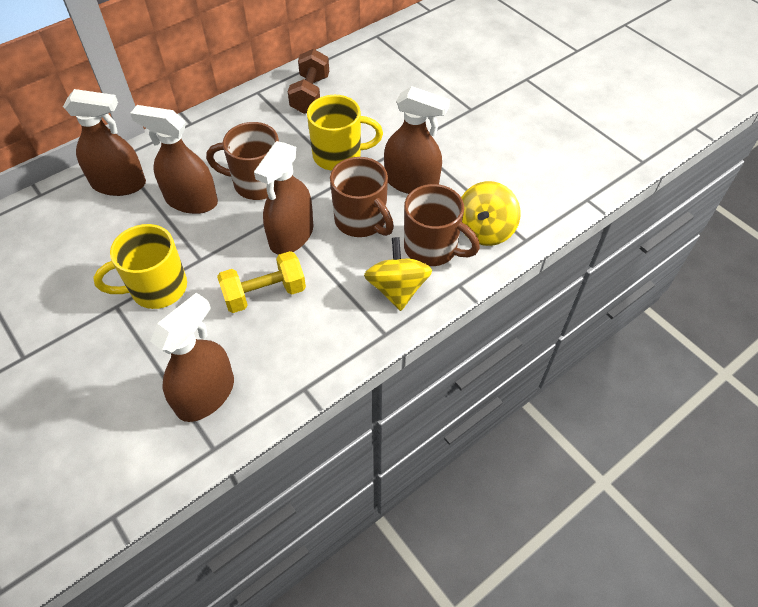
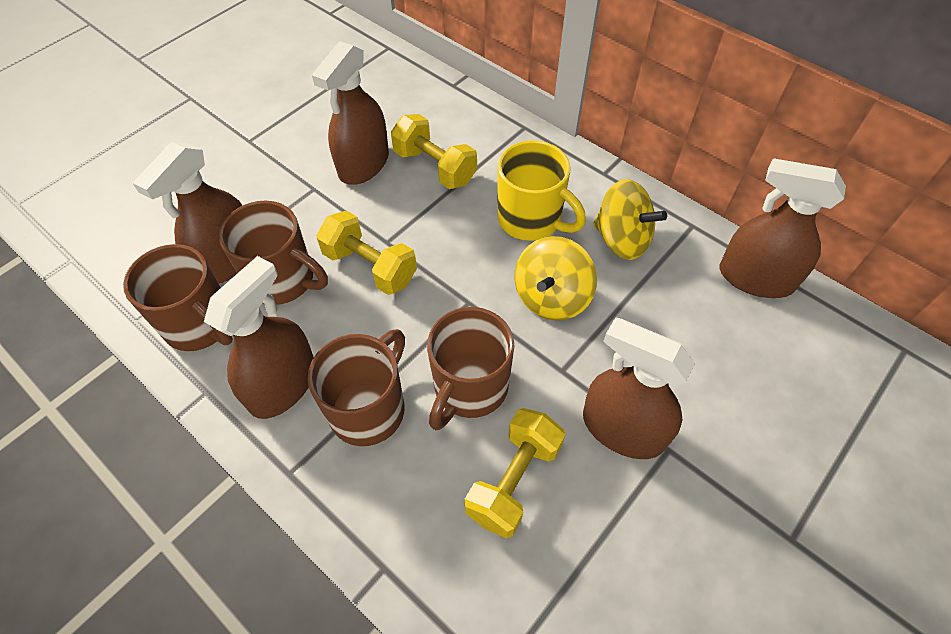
brown dumbbell: [288,49,329,114] = 1 -> none = 0
brown mug: [206,122,279,200] [330,157,394,237] [404,184,480,266] = 3 -> [123,244,233,351] [219,200,328,305] [308,329,405,446] [427,307,514,430] = 4
yellow dumbbell: [217,251,306,313] = 1 -> [316,210,417,295] [391,114,477,189] [464,408,565,539] = 3
yellow mug: [93,224,187,309] [307,95,383,171] = 2 -> [497,140,586,241] = 1

